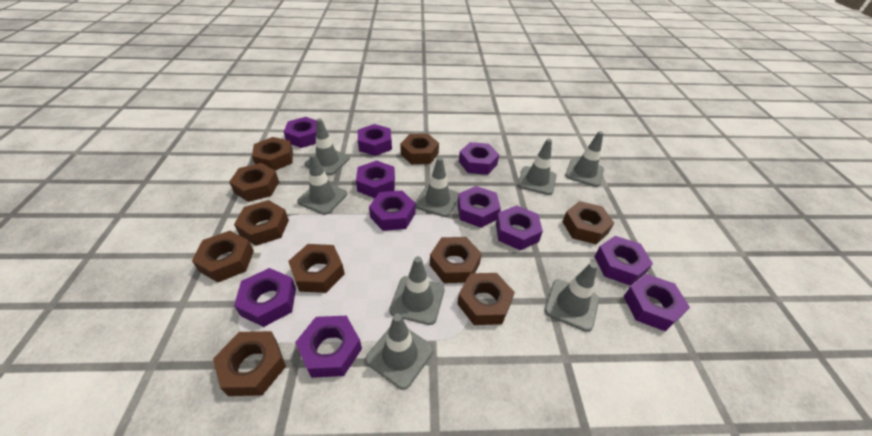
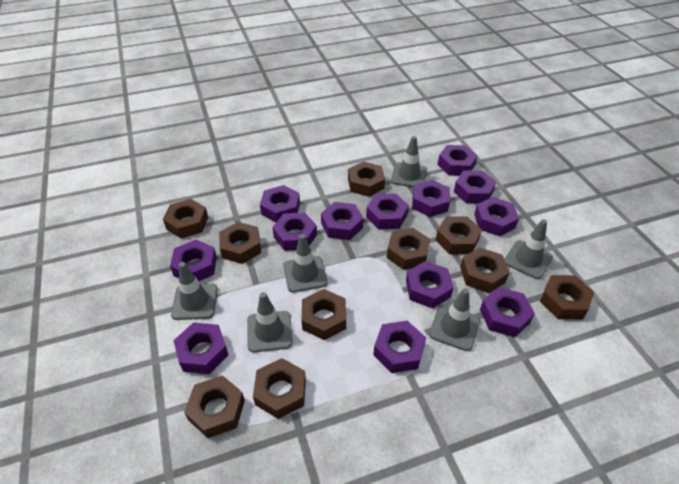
grey traffic cone: [297,154,347,215] [305,119,350,175] [365,314,434,390] [389,256,445,325] [415,157,459,217] [518,138,556,195] [545,262,599,332] [565,131,604,187] = 8 -> [171,262,218,320] [247,292,293,352] [283,234,328,292] [391,136,427,187] [429,288,480,351] [505,219,553,279] = 6
purple nut: [234,268,296,327] [284,117,317,148] [295,316,362,378] [356,161,395,198] [358,124,392,156] [369,190,416,231] [457,186,501,228] [459,142,499,175] [496,205,543,250] [594,236,653,286] [624,274,690,331] = 11 -> [170,240,217,281] [173,322,228,374] [260,185,300,222] [272,213,317,251] [321,202,364,240] [366,193,409,230] [373,321,426,373] [406,261,453,308] [412,180,450,217] [437,145,478,176] [454,171,496,204] [474,197,519,236] [480,287,535,337] = 13

